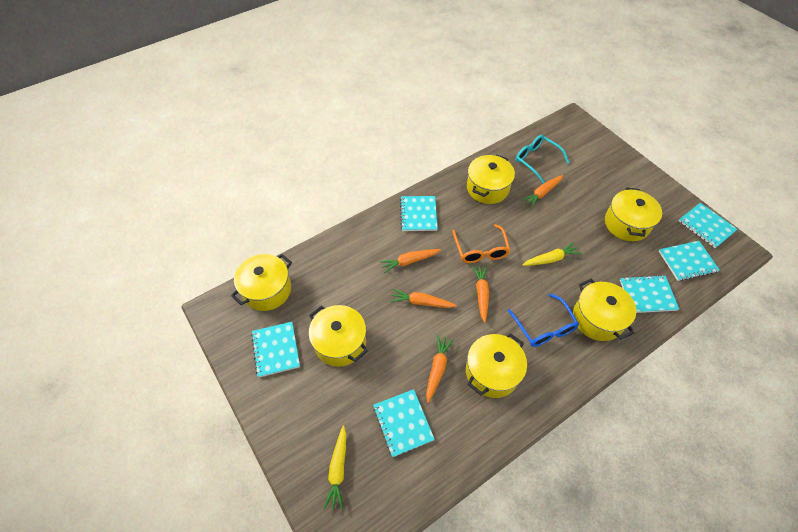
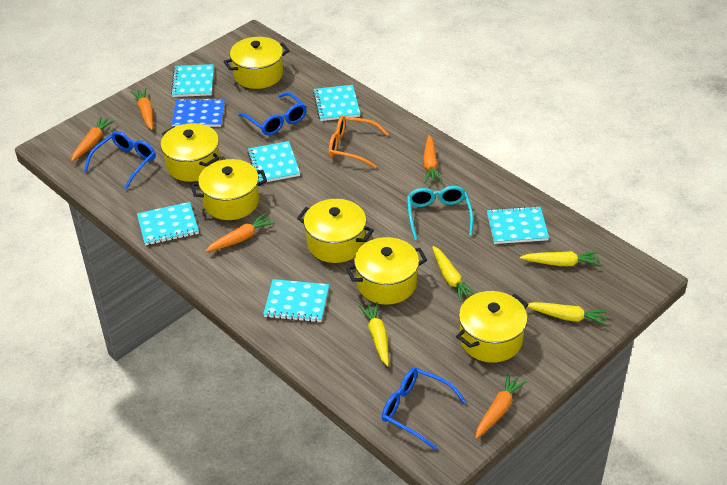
blue glasses: [508,294,579,347] = 1 -> [84,131,156,189] [238,92,307,135] [382,368,466,450] = 3
blue notebook: none = 0 -> [171,98,225,127] = 1
yellow carrot: [323,425,346,510] [522,242,582,266] = 2 -> [359,302,389,367] [432,246,475,302] [520,251,600,266] [527,302,608,325] = 4

